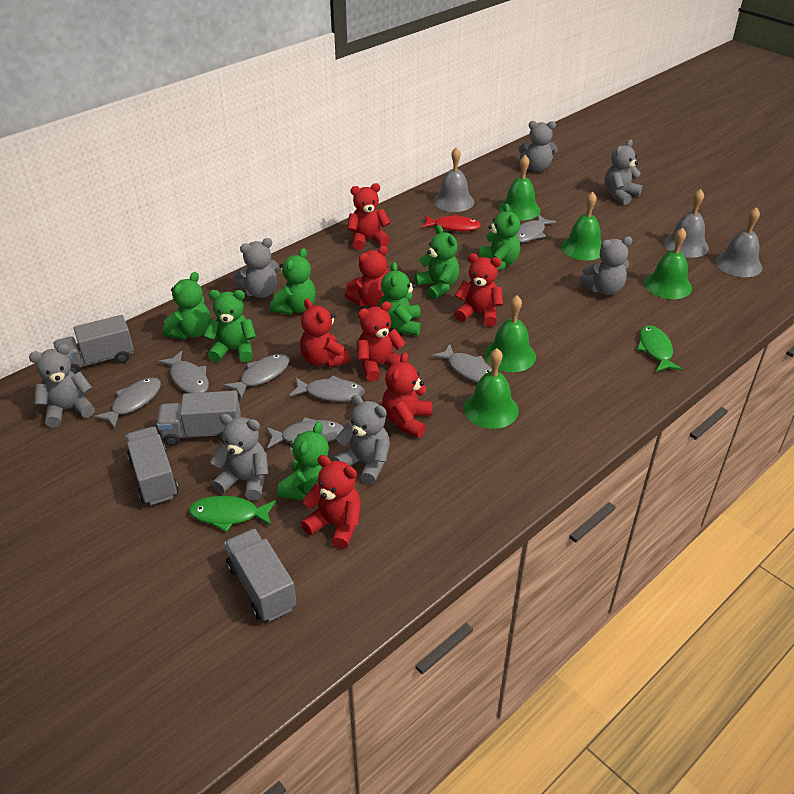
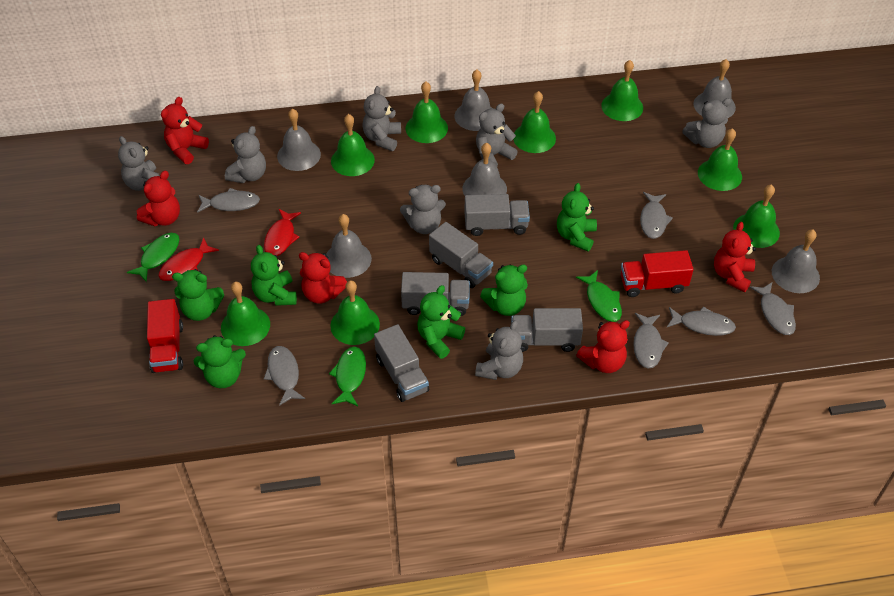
green bell: [464,348,519,429] [485,296,536,372] [499,155,540,220] [561,192,602,260] [644,227,692,299] = 5 -> [221,282,270,346] [330,280,380,345] [331,114,375,176] [405,82,448,143] [513,91,556,153] [601,60,643,121] [698,128,742,191] [733,184,780,248] = 8
green fish: [189,496,276,532] [637,325,682,372] = 2 -> [127,233,180,282] [329,347,366,406] [576,270,622,322] = 3
green teddy bear: [163,272,210,339] [204,290,256,362] [270,248,316,315] [278,422,331,500] [379,262,421,336] [414,225,459,299] [479,204,520,271] = 7 -> [172,269,224,321] [194,335,246,388] [251,245,297,306] [417,285,465,359] [480,264,528,316] [557,183,597,252] = 6
grey bell: [433,147,474,212] [664,189,709,258] [716,207,762,277] = 3 -> [277,109,321,171] [326,214,372,278] [455,70,492,131] [463,143,507,196] [693,59,736,118] [772,230,820,293] = 6
grey fish: [94,377,161,429] [158,351,209,393] [223,354,289,398] [266,417,344,449] [289,375,365,402] [432,344,492,383] [516,214,556,243] = 7 -> [197,188,260,213] [264,346,305,406] [633,313,669,369] [640,192,673,239] [667,306,736,336] [750,282,796,335] = 6
grey truck: [53,315,134,374] [126,427,179,505] [157,391,241,446] [224,529,297,622] = 4 -> [374,324,429,402] [401,272,470,316] [429,222,493,288] [464,194,530,236] [511,308,583,352] = 5
red fish: [422,214,481,231] = 1 -> [159,237,219,281] [264,209,301,256] = 2
red teddy bear: [300,299,350,367] [301,455,361,549] [345,246,389,307] [347,183,391,250] [357,301,405,382] [382,352,432,438] [455,253,503,327] = 7 -> [137,171,180,226] [161,97,209,164] [299,252,347,304] [576,320,630,373] [714,222,756,292] = 5
red truck: none = 0 -> [147,299,183,373] [621,250,694,297] = 2

